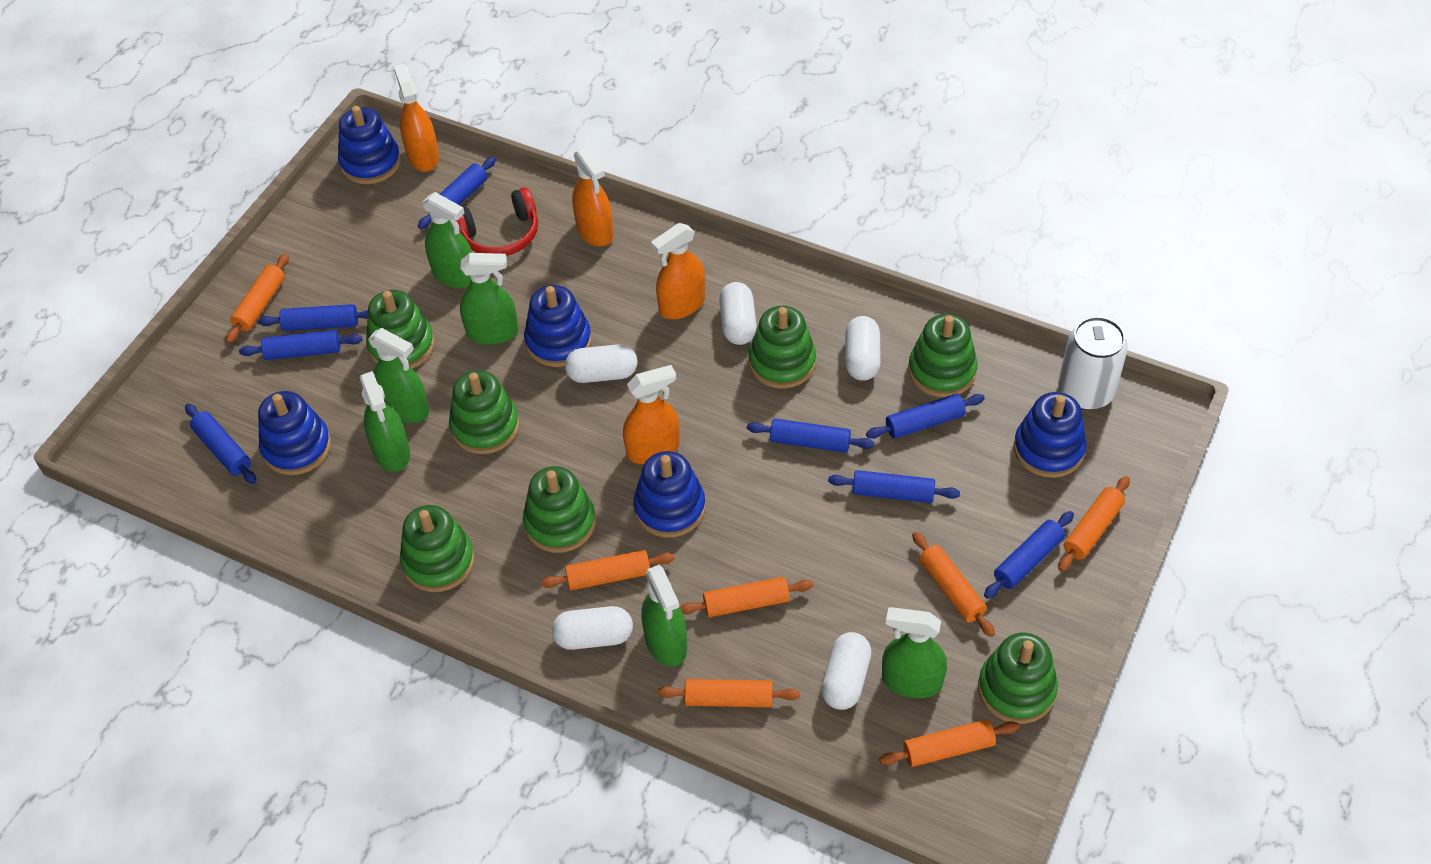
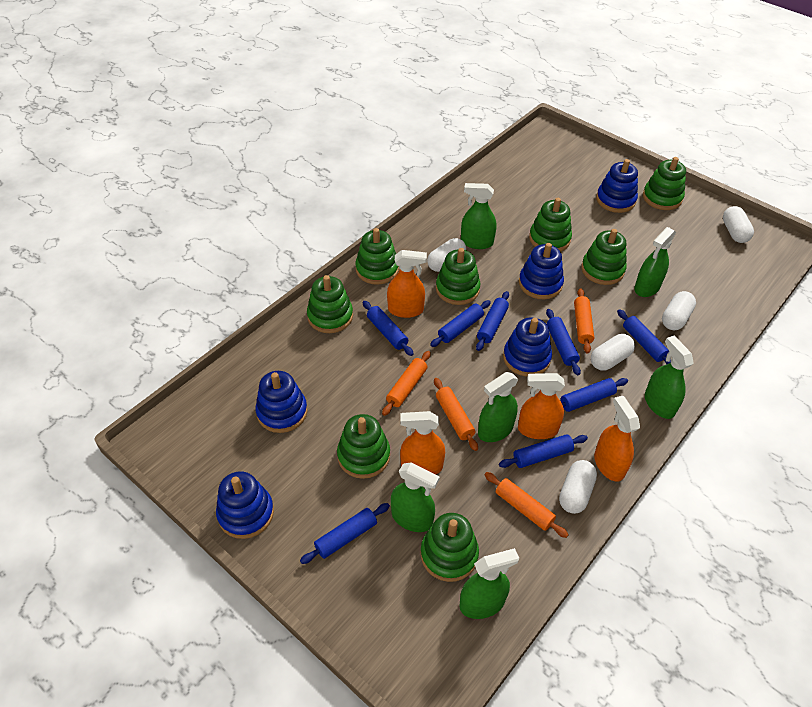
green stacking toy: [366,290,435,369] [400,505,475,592] [449,370,519,454] [523,466,596,553] [748,306,816,389] [908,314,978,397] [978,633,1058,724] = 7 -> [307,275,353,333] [337,414,390,479] [355,228,399,285] [421,513,479,582] [436,248,480,305] [529,198,572,252] [581,229,626,285] [643,157,686,210] = 8
orange rolling pin: [226,254,289,343] [541,550,675,590] [658,679,800,707] [680,577,813,617] [879,719,1019,767] [912,532,995,637] [1058,476,1130,571] = 7 -> [382,351,431,416] [434,378,478,451] [484,472,569,538] [574,288,594,354] = 4
red headphones: [456,187,538,256] = 1 -> none = 0
white can: [1058,316,1128,410] = 1 -> none = 0

